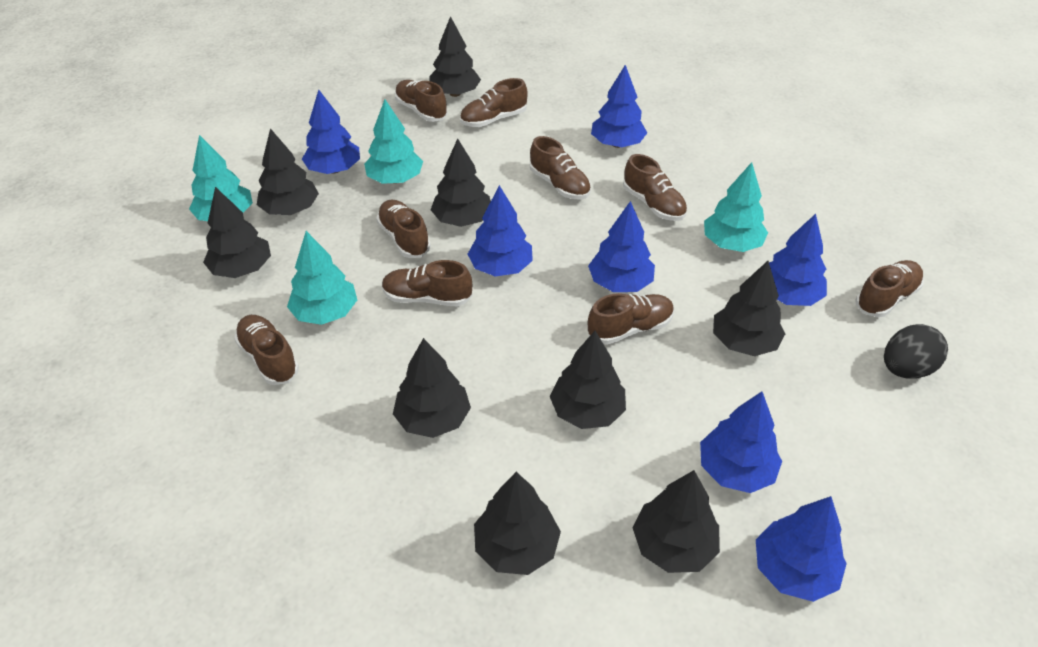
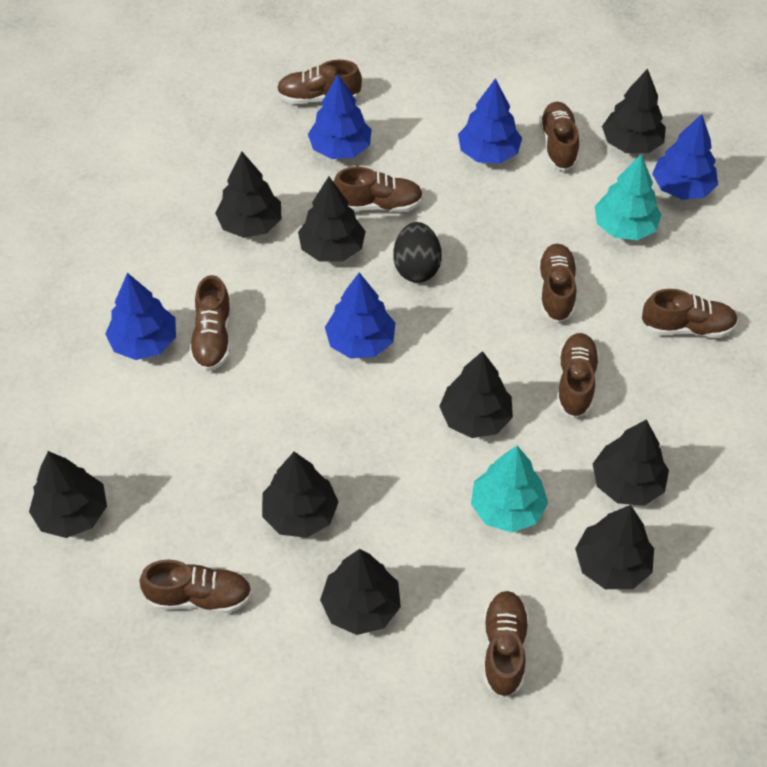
blue tree: [302,89,360,174] [468,185,533,276] [588,201,655,292] [591,65,647,148] [700,392,782,493] [756,496,847,602] [769,214,827,306] = 7 -> [105,273,176,360] [308,74,372,159] [325,272,395,359] [458,78,522,164] [652,114,718,200] = 5
turquoise tree: [189,135,253,221] [287,231,357,325] [364,99,423,184] [704,162,768,252] = 4 -> [471,446,548,533] [595,154,662,240] = 2

